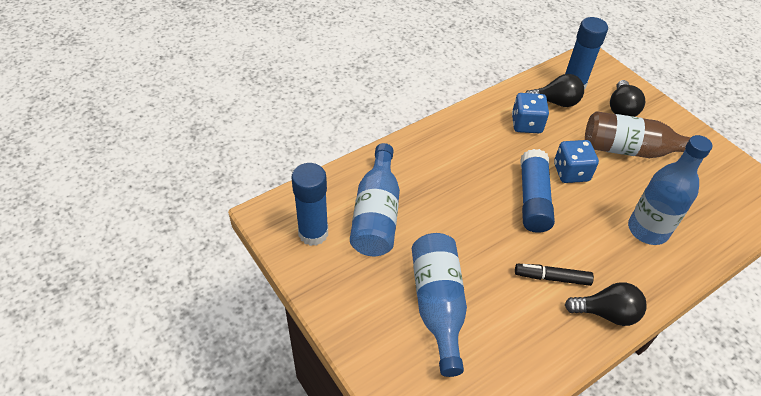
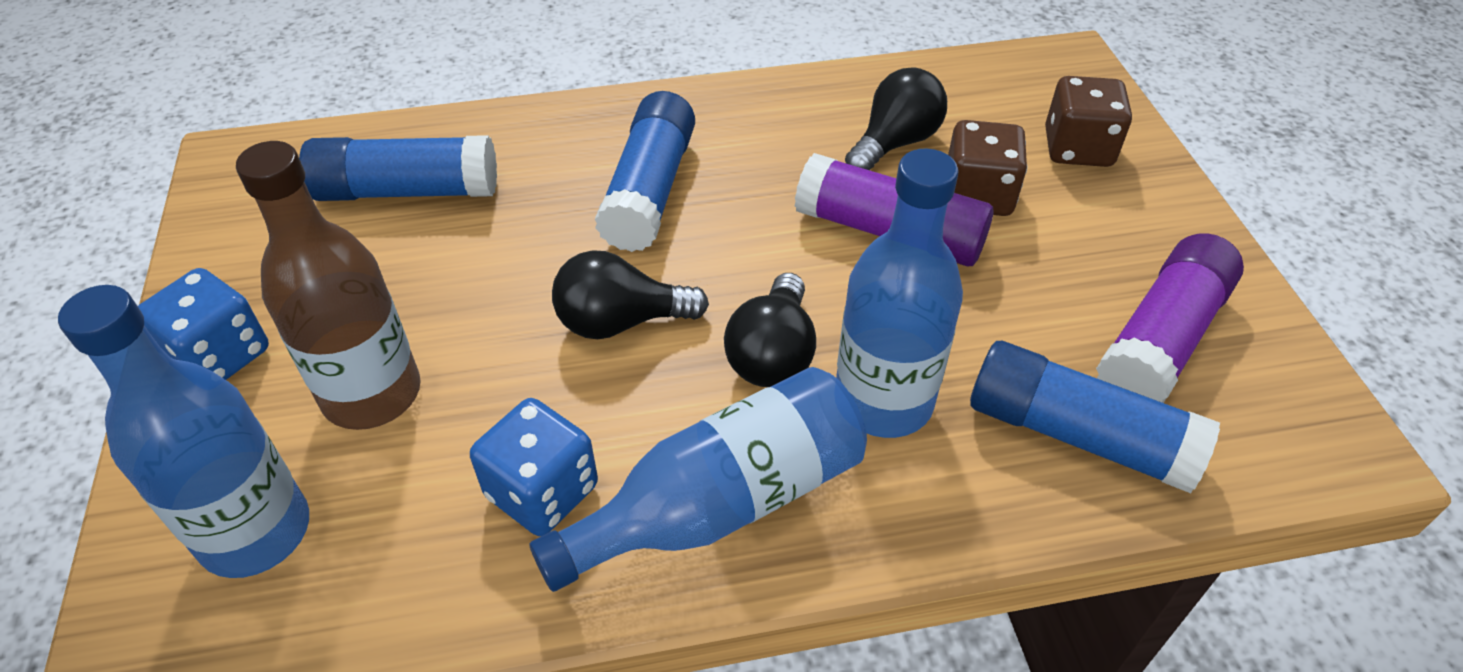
black marker: [515,264,594,286] = 1 -> none = 0
brown dice: none = 0 -> [948,120,1027,216] [1045,76,1132,167] = 2
purple glue stick: none = 0 -> [794,153,994,267] [1096,233,1244,403] = 2

